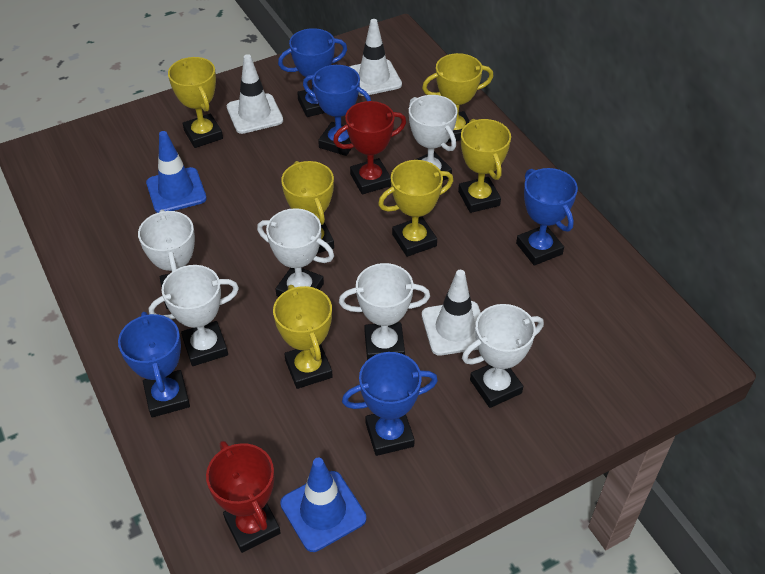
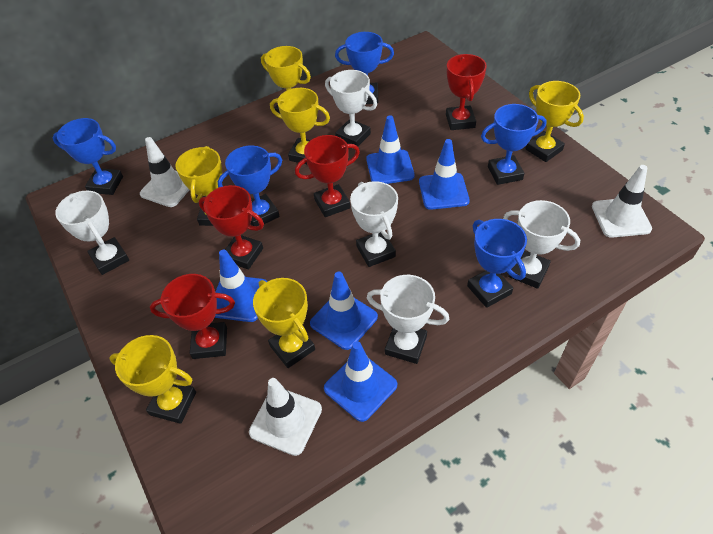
blue traffic cone: [146,131,207,213] [280,458,366,552] = 2 -> [214,250,267,322] [310,272,378,350] [324,341,397,422] [366,115,414,184] [419,139,470,210] = 5
red trophy: [206,441,281,553] [333,101,406,194] = 2 -> [150,274,235,359] [199,185,264,269] [295,135,360,217] [446,54,487,130] = 4
white trophy: [138,209,195,309] [149,265,239,366] [257,208,334,297] [339,263,430,360] [409,95,458,181] [462,304,544,408] = 6 -> [55,191,129,275] [325,70,377,146] [350,181,398,267] [367,275,449,364] [503,200,580,289] = 5

